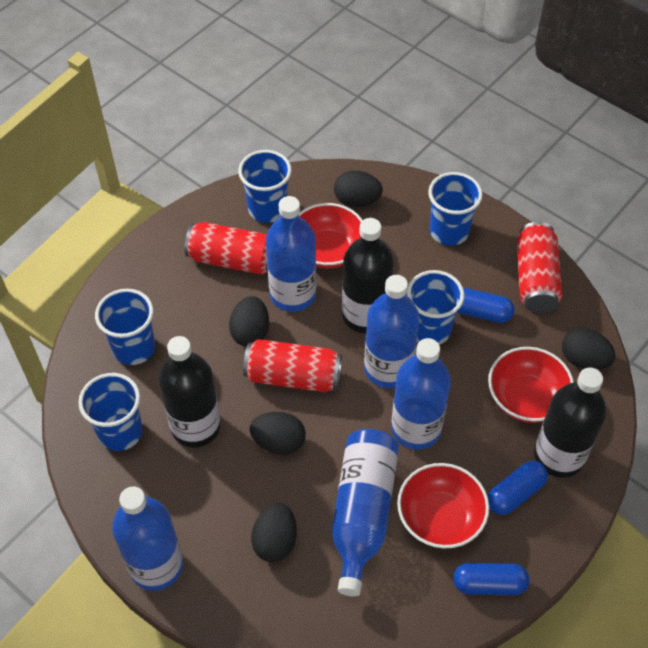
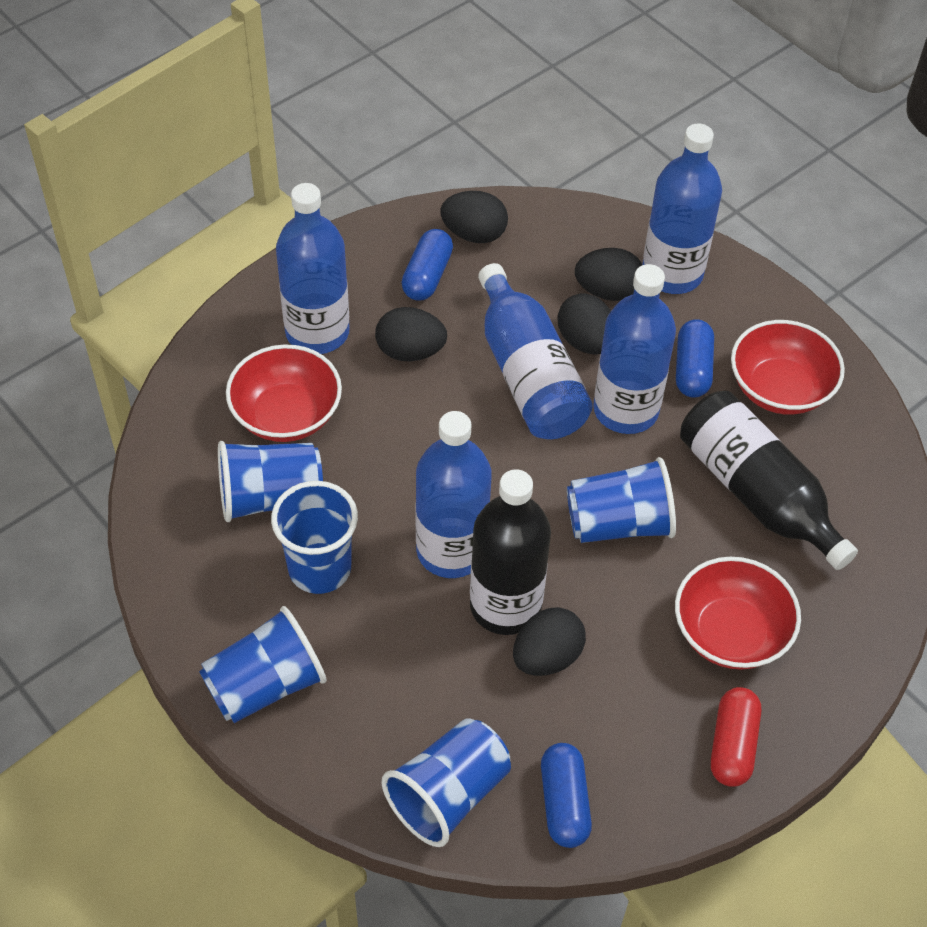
black bottle: [158,336,221,447] [342,218,394,333] [534,368,607,478] = 3 -> [470,469,551,635] [680,391,858,570] = 2
red can: [184,222,268,275] [243,339,342,392] [517,222,562,313] = 3 -> none = 0
red capsule: none = 0 -> [711,687,761,787] = 1

